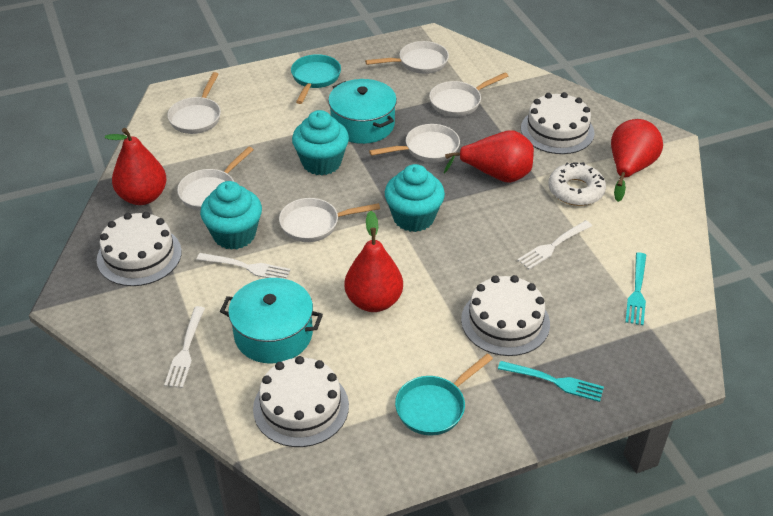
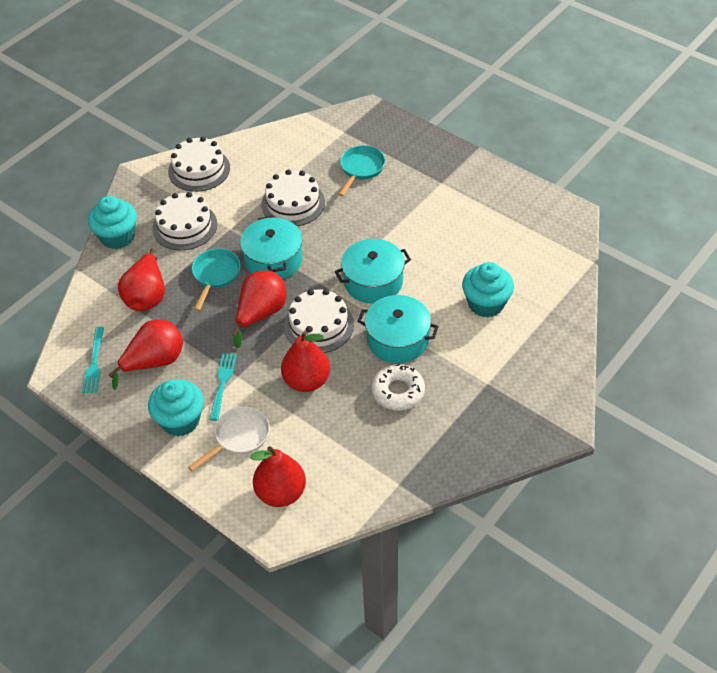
red pear: [105,128,167,205] [344,211,403,312] [444,130,534,183] [611,119,663,202] = 4 -> [108,320,183,390] [118,248,165,311] [232,270,286,348] [250,446,306,507] [281,331,330,392] = 5
turquoise pot: [220,278,323,364] [328,79,397,144] = 2 -> [240,216,303,279] [335,239,411,304] [357,295,439,363] = 3
white fork: [164,306,205,388] [196,253,291,279] [517,220,592,269] = 3 -> none = 0
white pan: [167,72,221,134] [177,146,254,211] [279,198,380,242] [365,41,449,74] [369,124,460,162] [429,72,508,117] = 6 -> [188,406,270,471] = 1

